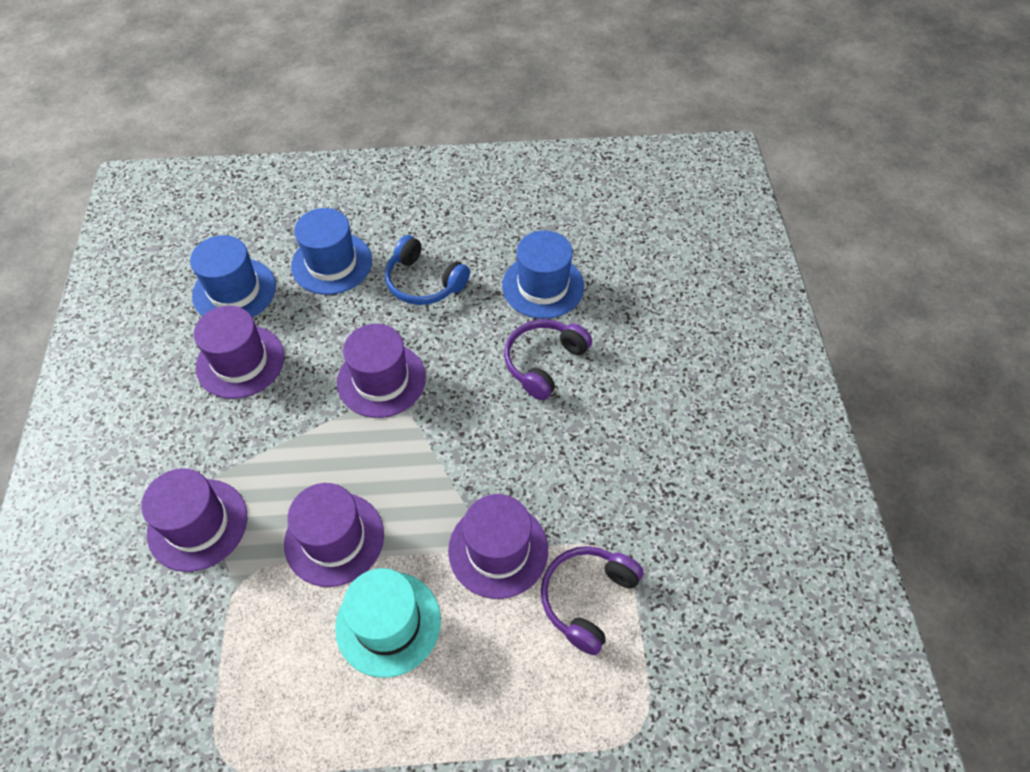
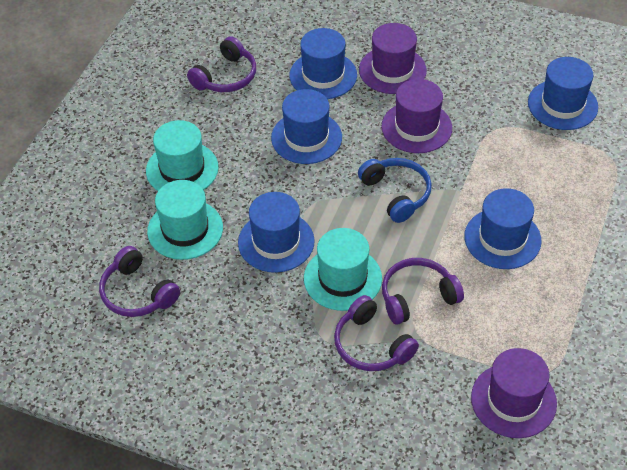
blue hat: [190,235,276,318] [291,208,372,295] [502,230,584,319] = 3 -> [238,192,315,273] [271,89,342,164] [289,28,357,99] [464,188,542,269] [528,57,598,130] = 5
purple hat: [141,469,247,572] [194,306,284,399] [284,483,384,587] [337,324,426,418] [448,494,548,599] = 5 -> [359,23,427,94] [382,79,452,153] [471,348,557,438] = 3
purple headphones: [504,319,592,400] [541,546,644,655] = 2 -> [99,246,180,317] [187,36,256,92] [334,295,419,371] [382,258,464,325] = 4
turquoise hat: [335,568,441,678] = 1 -> [146,120,219,191] [147,180,223,260] [304,228,382,311] = 3

